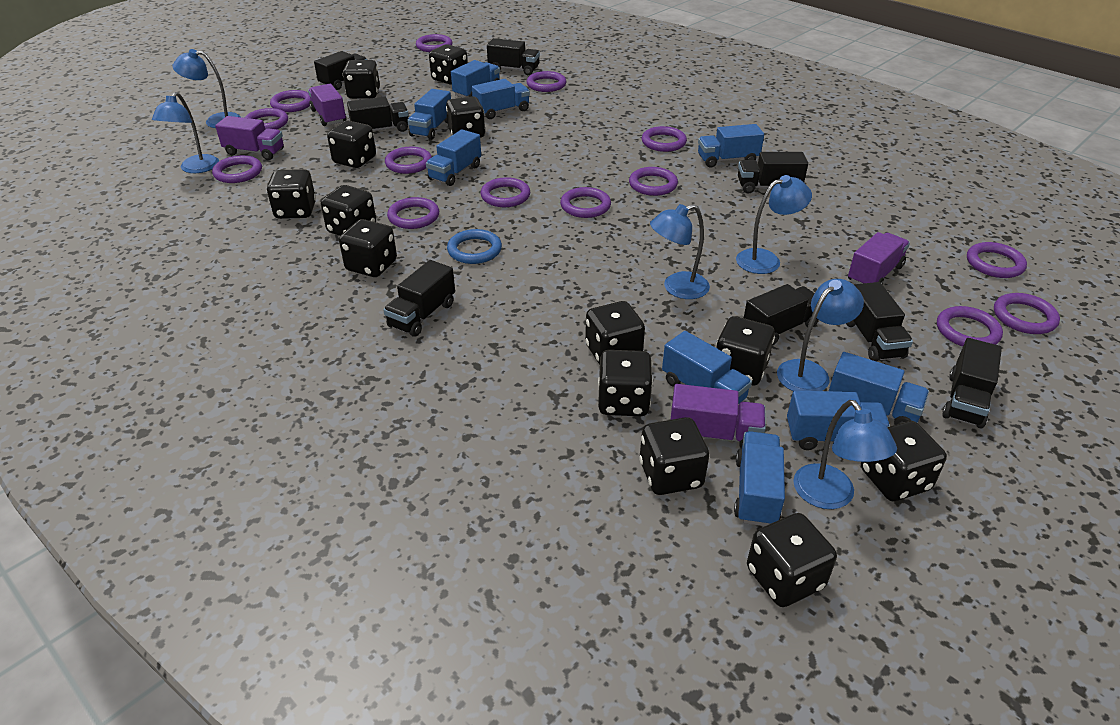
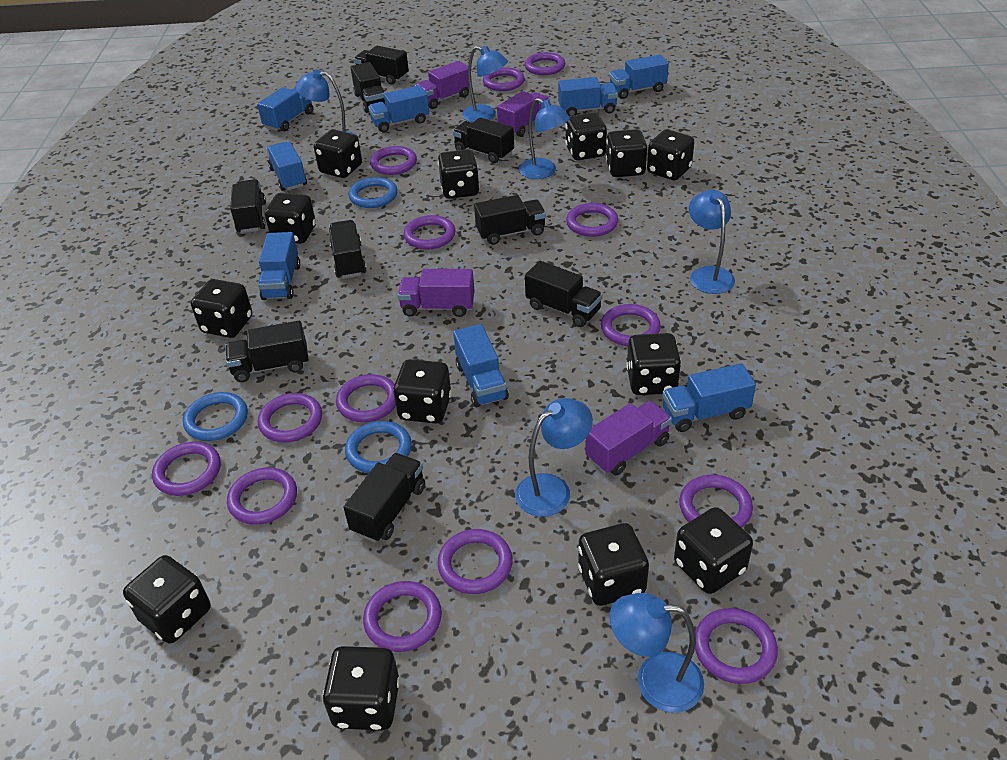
black truck: [314,51,368,90] [347,97,409,132] [383,260,455,337] [487,38,540,75] [738,152,808,194] [744,284,819,346] [846,282,913,362] [942,338,1002,429] = 8 -> [226,321,308,382] [230,179,266,233] [329,220,367,279] [343,453,425,542] [350,62,385,113] [354,46,409,85] [453,117,514,163] [474,195,546,245] [525,261,603,327] = 9
blue ring: [447,229,502,264] = 1 -> [183,392,248,441] [345,421,412,473] [349,177,398,208] = 3
blue truck: [407,89,451,140] [426,129,481,186] [451,60,500,98] [472,79,530,119] [662,331,752,404] [698,124,764,168] [734,431,785,526] [787,390,890,450] [829,352,929,425] = 9 -> [257,87,313,131] [258,232,300,300] [266,142,307,191] [368,85,429,132] [453,324,509,407] [558,77,618,116] [609,54,669,99] [662,363,756,432] = 8

